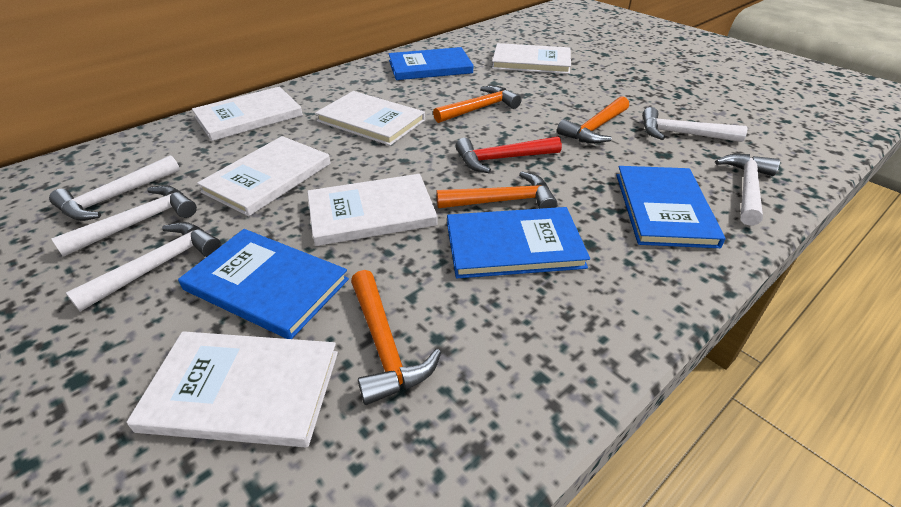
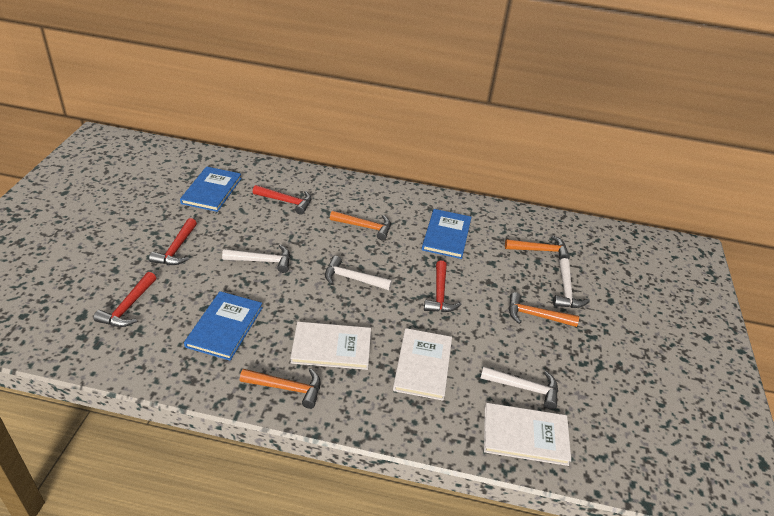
blue book: [178,229,349,339] [389,47,473,80] [447,207,590,278] [616,166,725,248] = 4 -> [180,166,242,212] [184,291,263,360] [422,209,471,259] = 3
red hammer: [456,136,562,173] = 1 -> [93,272,156,327] [149,218,197,265] [253,185,311,215] [424,260,462,312] = 4
white book: [126,331,338,447] [192,87,303,141] [197,136,331,216] [307,174,438,246] [315,91,425,146] [492,43,571,74] = 6 -> [290,322,371,370] [393,328,452,401] [484,403,571,466] = 3
white hammer: [49,155,180,221] [51,185,197,257] [66,222,222,312] [642,107,747,142] [715,154,780,226] = 5 -> [222,245,290,273] [325,256,392,290] [480,366,558,409] [553,258,590,308] = 4

